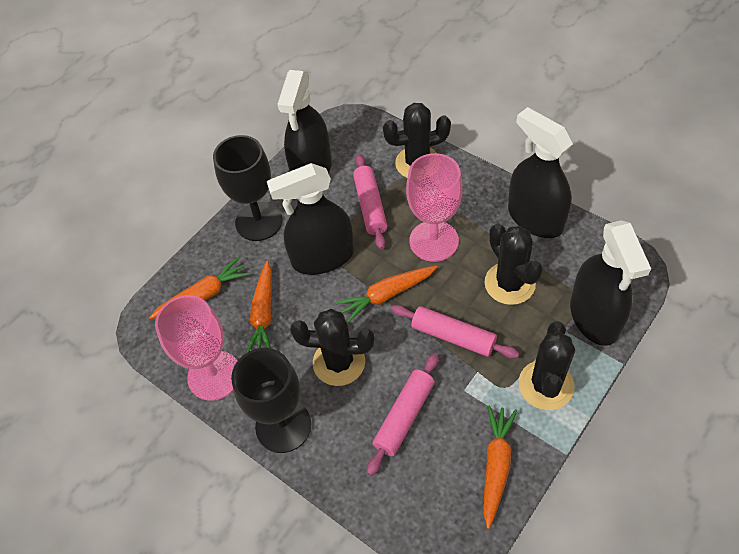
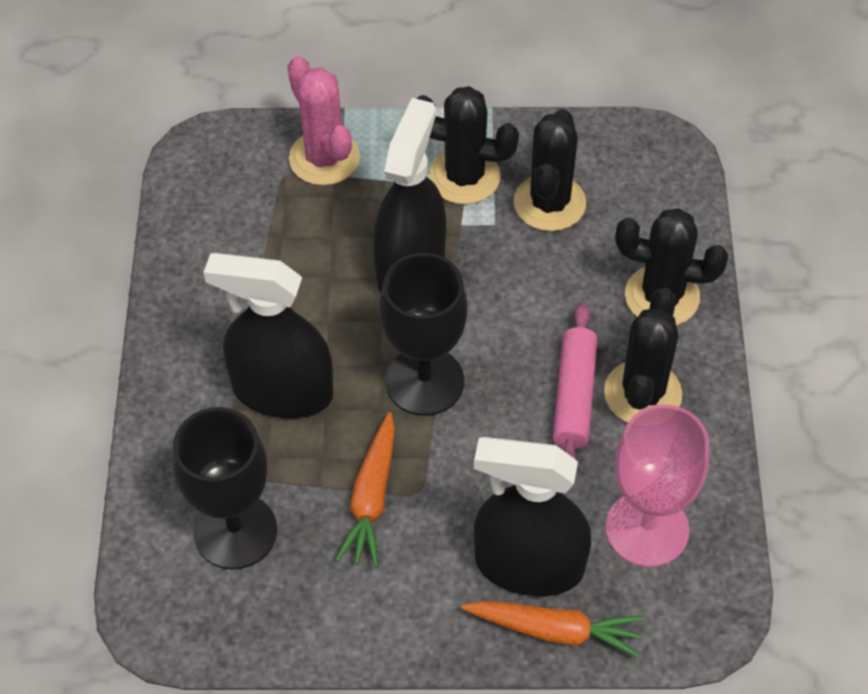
black spray bottle: [267,163,354,275] [277,70,332,174] [508,107,573,238] [570,220,651,346] = 4 -> [203,253,333,418] [373,98,446,293] [474,437,591,596] = 3
orange carrot: [149,257,250,319] [245,261,272,354] [336,266,437,323] [483,406,517,529] = 4 -> [335,412,395,568] [461,601,644,657] = 2
pink cactus: none = 0 -> [288,56,360,185] = 1
pink goblet: [155,295,237,401] [406,153,463,262] = 2 -> [606,404,709,567] = 1
pink rolling pin: [353,154,388,250] [367,353,439,476] [391,305,519,359] = 3 -> [553,303,597,461] = 1

